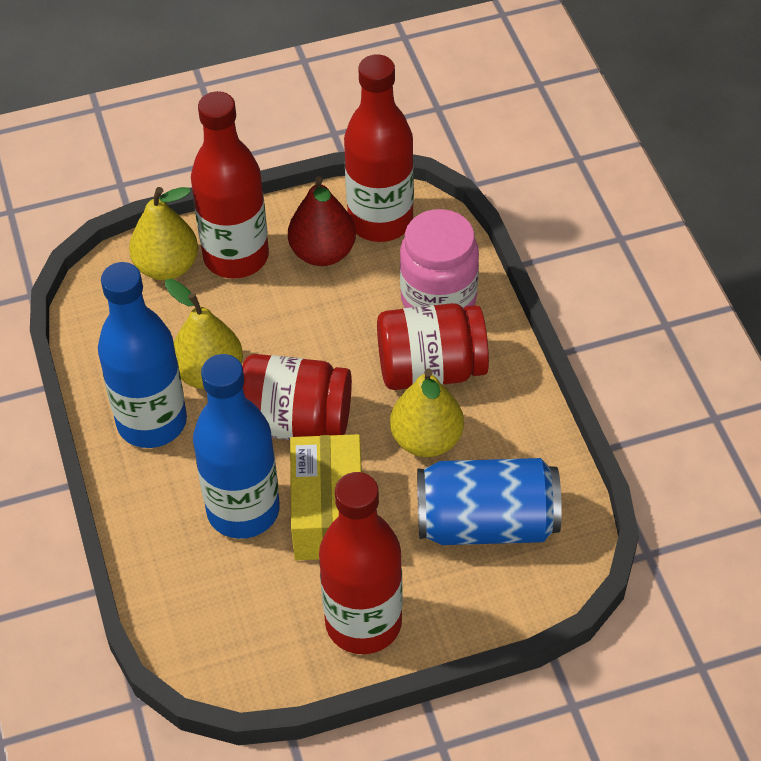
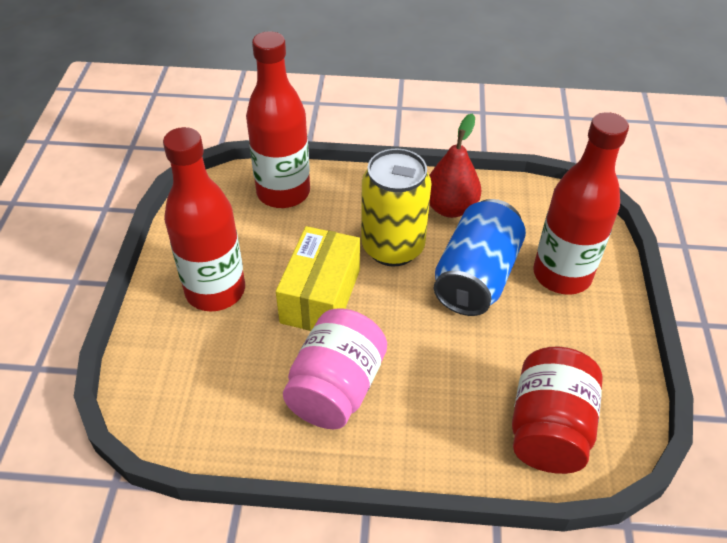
blue bottle: [98,262,187,448] [193,354,280,539] = 2 -> none = 0
red jar: [242,354,352,440] [377,303,489,390] = 2 -> [512,347,603,474] = 1
yellow can: none = 0 -> [361,149,432,267] = 1
yellow pear: [129,187,198,280] [165,279,243,390] [390,368,464,457] = 3 -> none = 0

